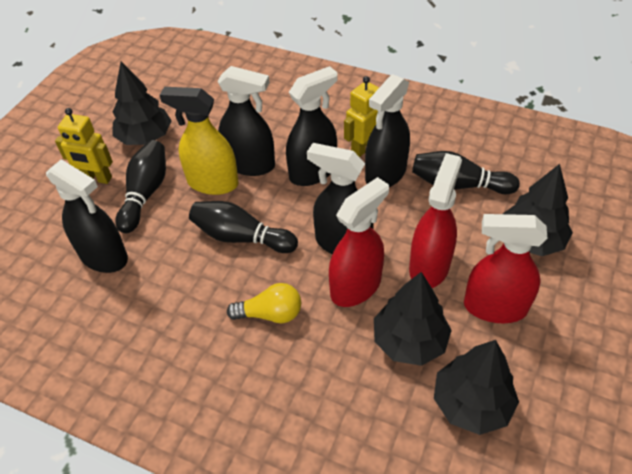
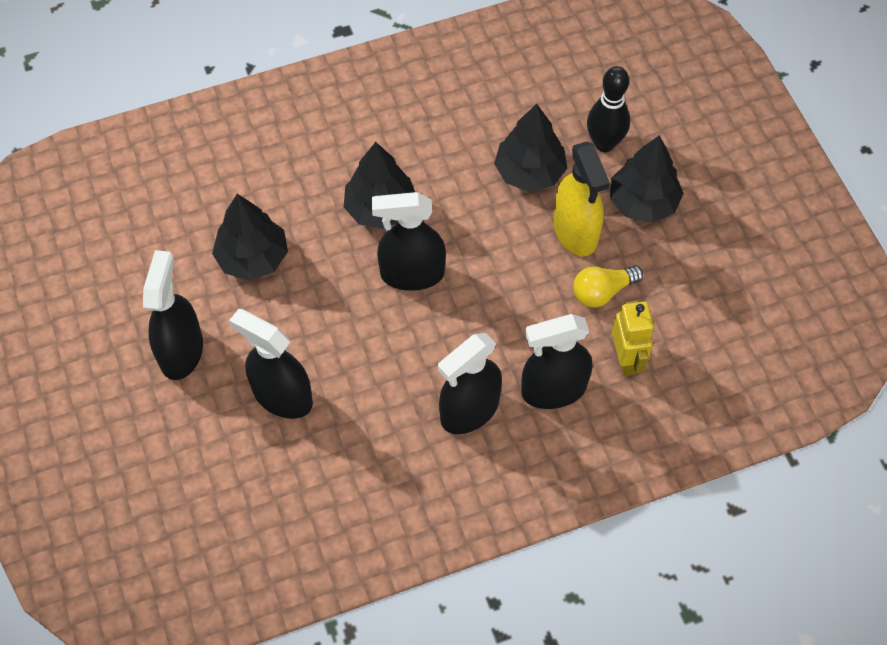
black bowling pin: [115,140,166,233] [189,201,298,253] [412,151,520,194] = 3 -> [587,66,630,152] = 1
red spray bottle: [329,177,389,307] [409,153,462,288] [464,214,547,323] = 3 -> none = 0
yellow robot: [55,108,113,184] [344,76,379,157] = 2 -> [612,301,654,376] = 1

